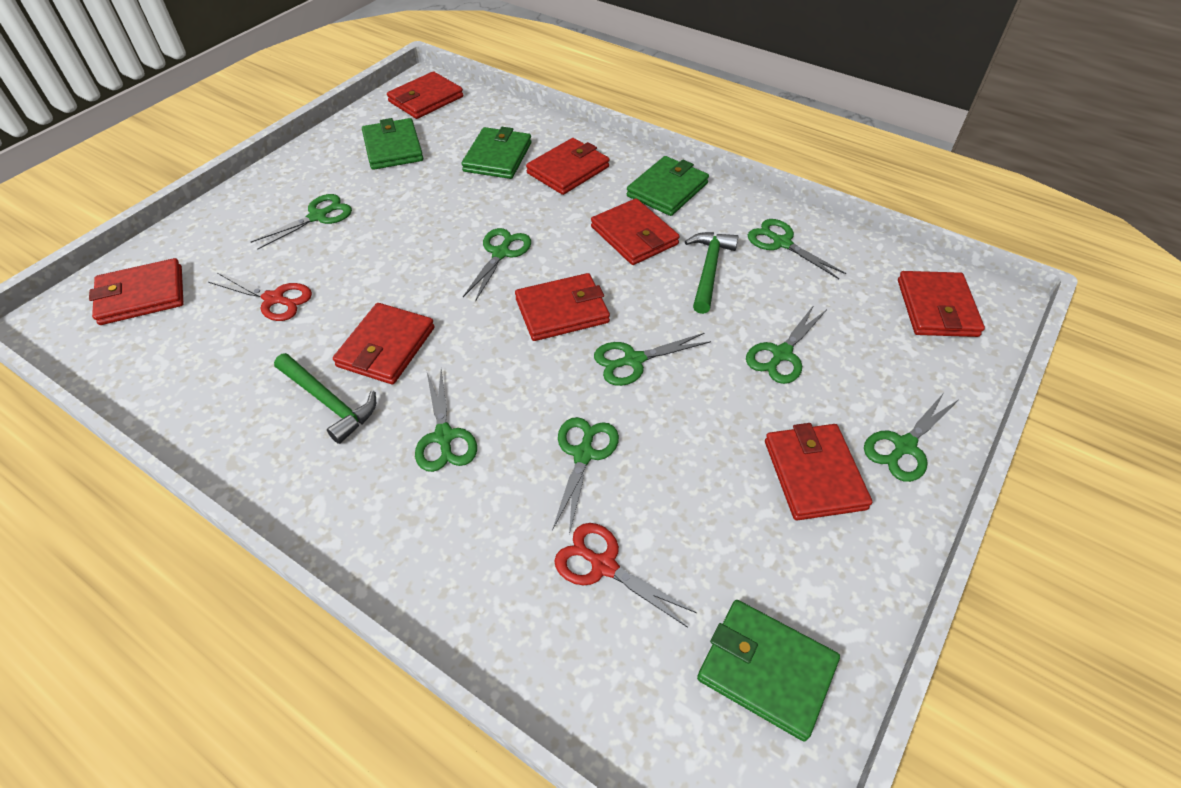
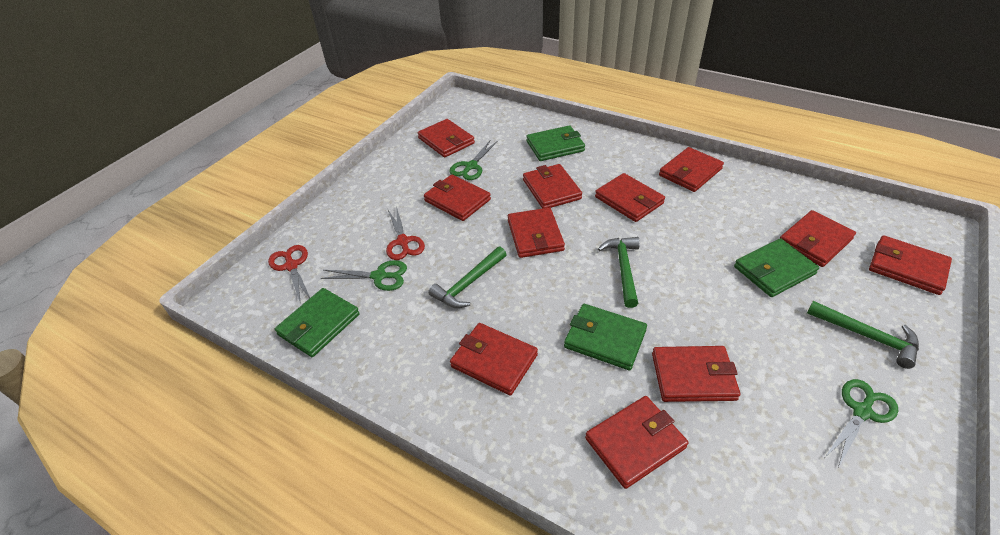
green hammer: [274,353,376,444] [685,232,738,314] = 2 -> [428,247,507,308] [598,237,640,308] [807,301,919,369] = 3
green scissors: [251,194,352,250] [415,369,477,472] [463,228,531,302] [552,417,619,534] [594,333,711,386] [746,305,826,384] [748,219,846,279] [864,393,958,482] = 8 -> [321,260,407,291] [449,141,498,180] [825,379,898,468] = 3
red wallet: [89,258,184,325] [333,303,435,384] [387,71,463,119] [515,273,610,341] [526,138,609,195] [591,198,680,265] [765,423,872,520] [898,271,985,337] = 8 -> [418,119,475,158] [424,175,491,221] [450,323,538,396] [508,208,565,258] [523,164,582,209] [585,396,689,489] [595,173,665,222] [652,346,740,402] [659,147,724,192] [780,210,856,267] [869,235,952,295] = 11

